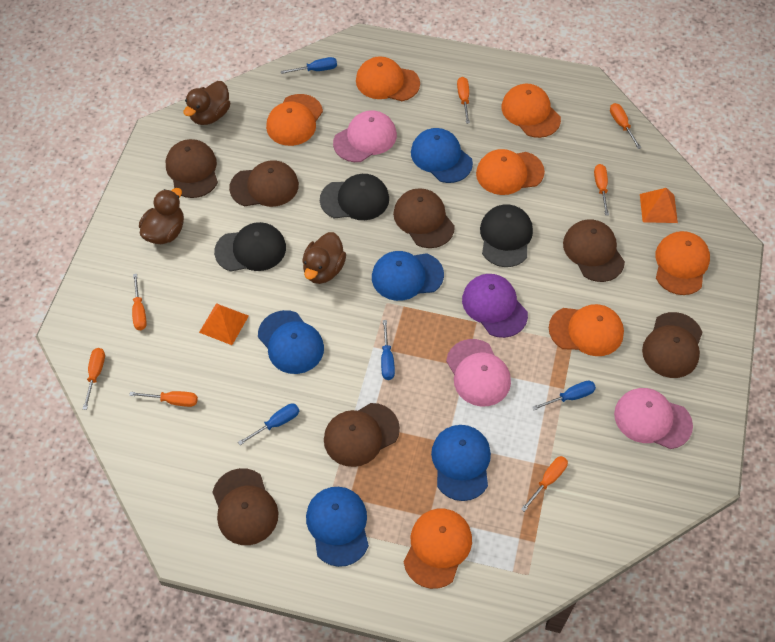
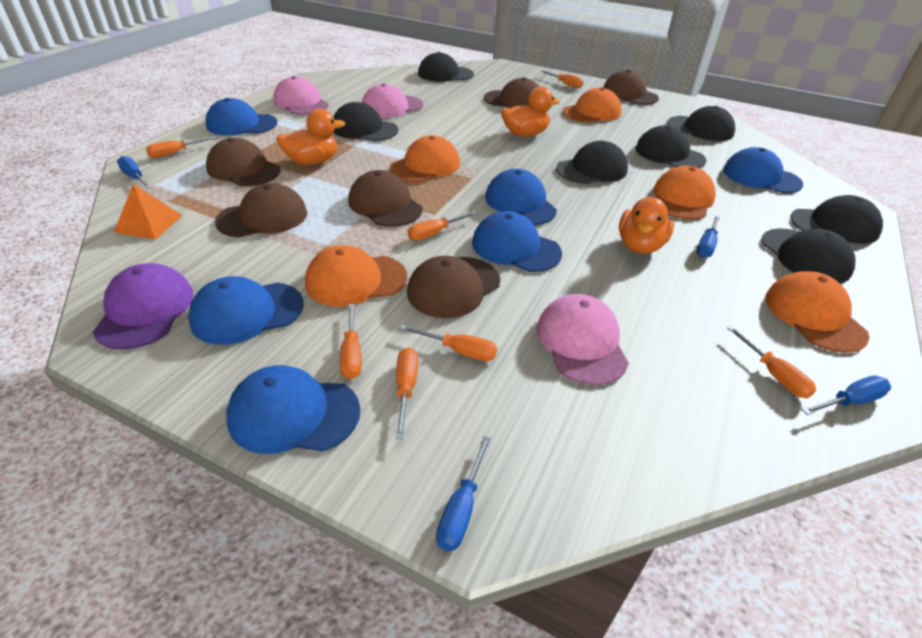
black cap: [214,222,286,272] [320,174,389,220] [480,205,533,267] = 3 -> [333,102,398,141] [418,52,474,82] [556,141,628,184] [636,125,706,168] [667,106,735,141] [761,228,856,283] [790,195,883,244] = 7
blue cap: [258,310,324,374] [306,487,369,567] [372,251,444,301] [411,128,473,183] [431,425,491,501] = 5 -> [188,276,304,345] [205,98,277,135] [226,365,360,454] [472,211,562,272] [485,169,557,225] [723,147,803,193] = 6
brown cap: [166,139,218,198] [213,468,279,545] [229,160,299,207] [324,403,400,467] [393,188,455,248] [563,220,625,282] [642,312,703,378] = 7 -> [206,138,280,186] [215,183,307,237] [348,170,422,227] [407,256,500,318] [484,77,540,108] [603,70,659,105] = 6
brown duck: [139,188,184,244] [184,81,230,125] [302,232,346,284] = 3 -> none = 0
orange cap: [266,94,323,146] [356,56,420,101] [404,509,472,589] [476,149,545,195] [501,84,561,138] [549,304,624,356] [656,231,710,295] = 7 -> [305,245,407,307] [390,135,460,183] [562,87,622,123] [653,166,716,220] [765,271,869,353] = 5
orange duck: none = 0 -> [276,109,345,165] [501,86,561,137] [619,197,674,254] = 3
orange pyramid: [199,303,249,345] [640,188,678,223] = 2 -> [114,184,183,240] = 1

